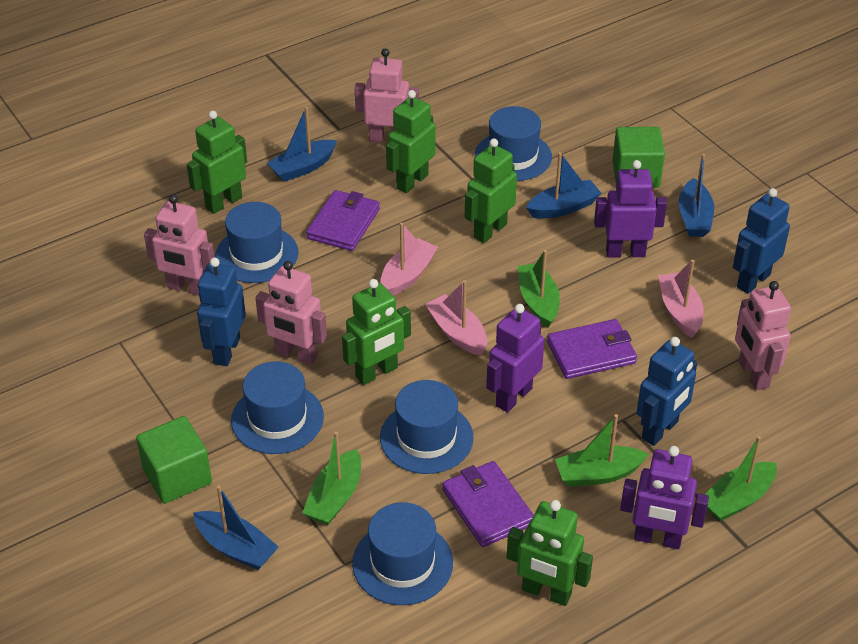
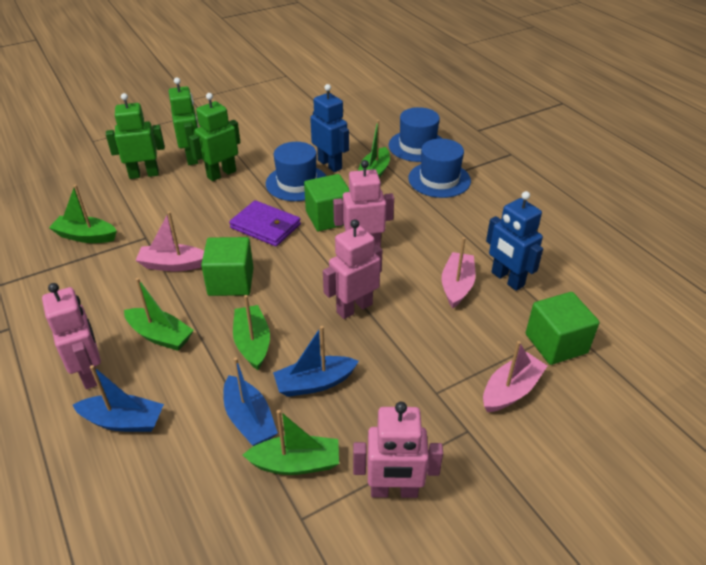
blue boat: [193,485,279,570] [267,107,337,182] [526,152,601,219] [679,154,714,237] = 4 -> [73,365,164,432] [223,357,278,446] [273,326,359,397] = 3
blue hat: [215,202,298,283] [231,361,324,454] [352,502,453,605] [380,380,474,474] [475,106,552,181] = 5 -> [266,142,326,201] [389,107,443,162] [408,139,471,198] = 3
blue robot: [197,258,246,366] [637,337,697,446] [733,188,790,294] = 3 -> [310,84,349,172] [486,191,543,291] = 2
green boat: [302,431,361,525] [518,250,560,328] [555,414,648,487] [705,436,777,521] = 4 -> [49,185,117,243] [124,278,194,351] [233,295,270,370] [243,410,339,475] [358,120,390,178] = 5
green cube: [136,416,212,504] [613,127,665,187] = 2 -> [201,237,254,296] [304,174,350,231] [526,292,599,365] = 3
green robot: [187,111,247,214] [342,279,411,385] [386,90,436,193] [465,138,517,243] [507,500,593,606] = 5 -> [106,93,165,179] [168,77,199,165] [189,93,240,181] = 3
purple robot: [486,304,544,413] [594,160,667,257] [620,446,709,549] = 3 -> none = 0
purple wallet: [306,190,380,251] [442,461,534,547] [547,319,637,379] = 3 -> [229,200,301,246] = 1

